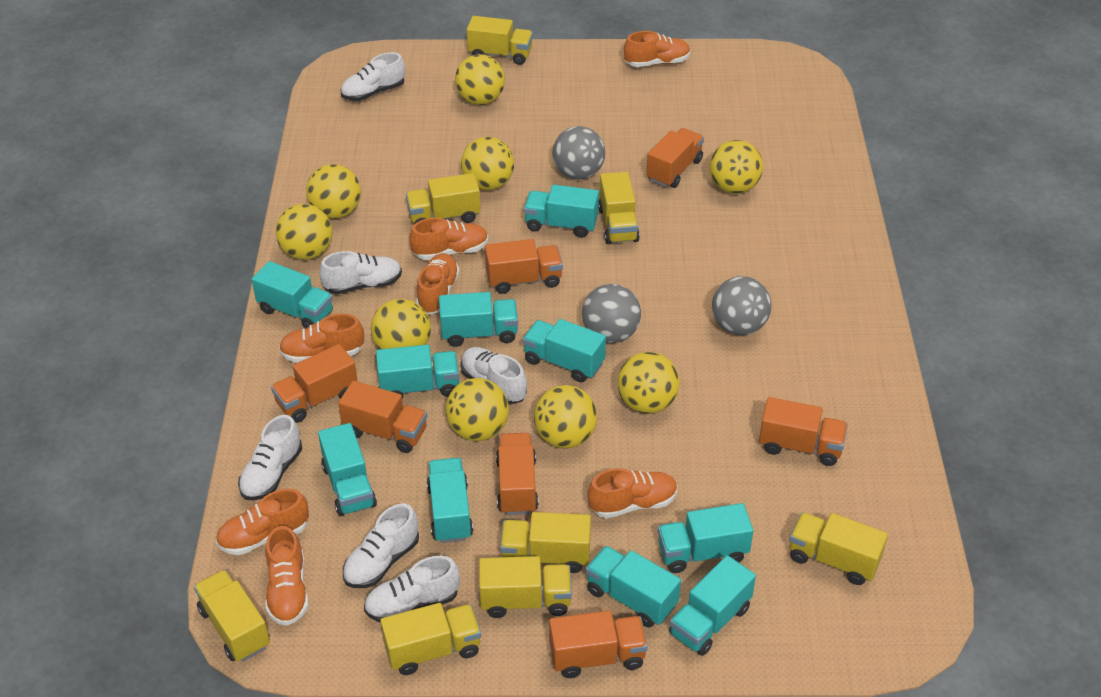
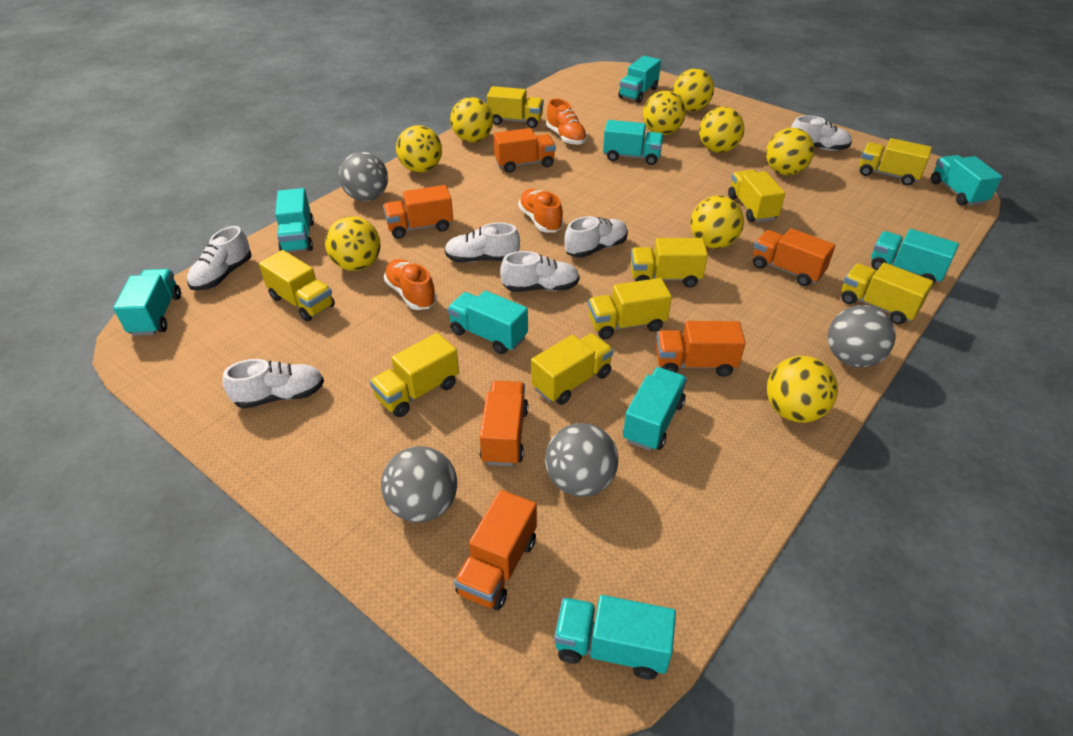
grey ball: [552,126,605,180] [582,284,641,343] [712,276,771,335] = 3 -> [339,152,388,201] [381,446,457,523] [545,423,618,497] [828,305,896,367] = 4
orange shoe: [216,489,309,555] [265,526,309,626] [279,314,364,363] [410,218,489,260] [416,253,460,314] [587,468,678,518] [624,31,691,67] = 7 -> [384,259,437,310] [518,189,563,232] [546,98,587,145] = 3
orange truck: [271,344,358,423] [338,381,427,453] [485,239,563,294] [496,433,539,515] [549,611,648,678] [646,128,704,188] [759,397,848,466] = 7 -> [383,185,453,239] [454,490,537,610] [479,381,528,466] [493,128,556,173] [656,321,746,377] [753,228,835,286] = 6
turquoise truck: [252,261,333,329] [318,423,377,516] [376,345,459,399] [427,458,473,543] [439,292,518,347] [523,319,606,383] [524,185,599,238] [586,546,681,628] [658,503,753,573] [669,555,756,656] = 10 -> [113,269,181,336] [275,188,314,252] [447,291,528,354] [554,595,676,680] [603,120,664,165] [618,56,661,103] [623,367,687,451] [871,229,959,284] [931,155,1002,206] = 9
yellow truck: [194,570,270,662] [380,603,481,675] [406,173,481,224] [467,16,533,65] [479,556,572,618] [500,512,591,573] [599,172,640,244] [789,512,888,585] = 8 -> [259,250,335,322] [370,333,459,417] [487,86,544,128] [531,333,614,405] [588,278,672,339] [631,238,708,288] [728,170,785,222] [841,263,933,325] [859,138,932,186] = 9

